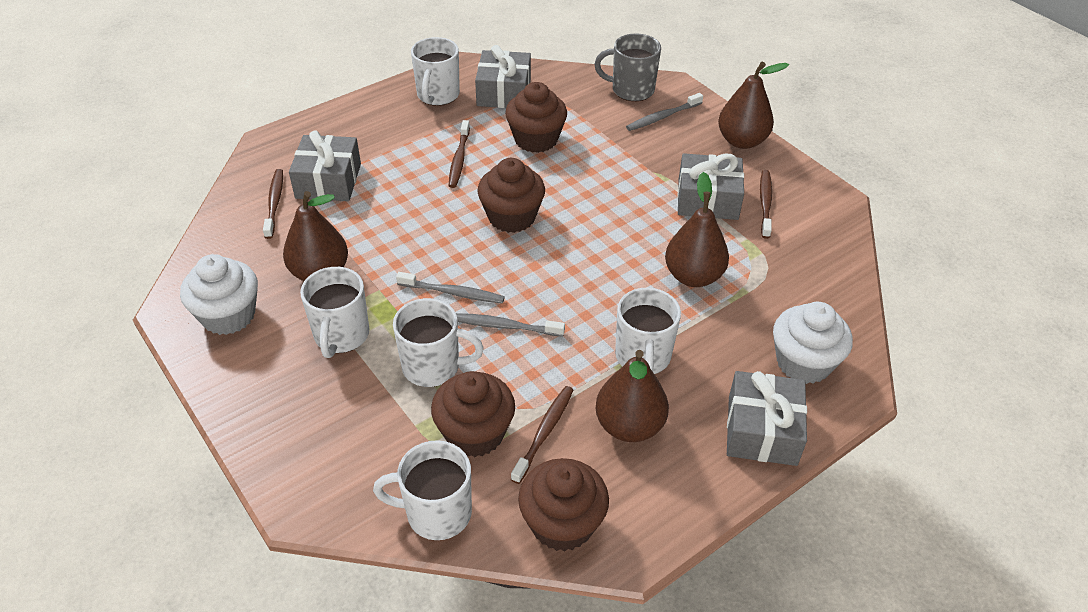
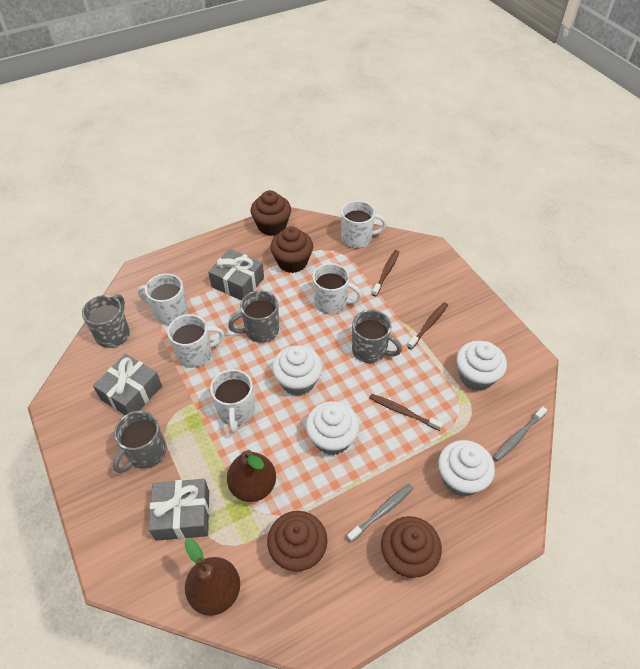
brown pear: [283,191,348,281] [595,350,669,442] [665,172,729,287] [718,62,789,149] = 4 -> [185,538,240,616] [227,450,276,502] = 2
brown toothbrush: [263,169,283,239] [449,120,470,188] [511,386,573,484] [760,170,772,239] = 4 -> [369,394,443,431] [372,250,399,296] [407,302,448,350] = 3
grey gift: [289,130,361,201] [475,45,531,108] [677,153,744,220] [727,371,807,466] = 4 -> [93,354,162,415] [149,479,209,541] [208,249,264,300] = 3
grey mug: [594,34,661,101] = 1 -> [82,294,130,348] [113,411,166,473] [228,290,279,343] [352,310,402,363] = 4
grey toothbrush: [396,272,505,303] [456,313,565,337] [626,93,703,131] = 3 -> [347,484,414,542] [493,407,547,461] = 2
white cupcake: [180,254,258,335] [773,302,853,384] = 2 -> [272,346,322,396] [306,401,359,455] [438,440,495,497] [457,341,507,391] = 4

